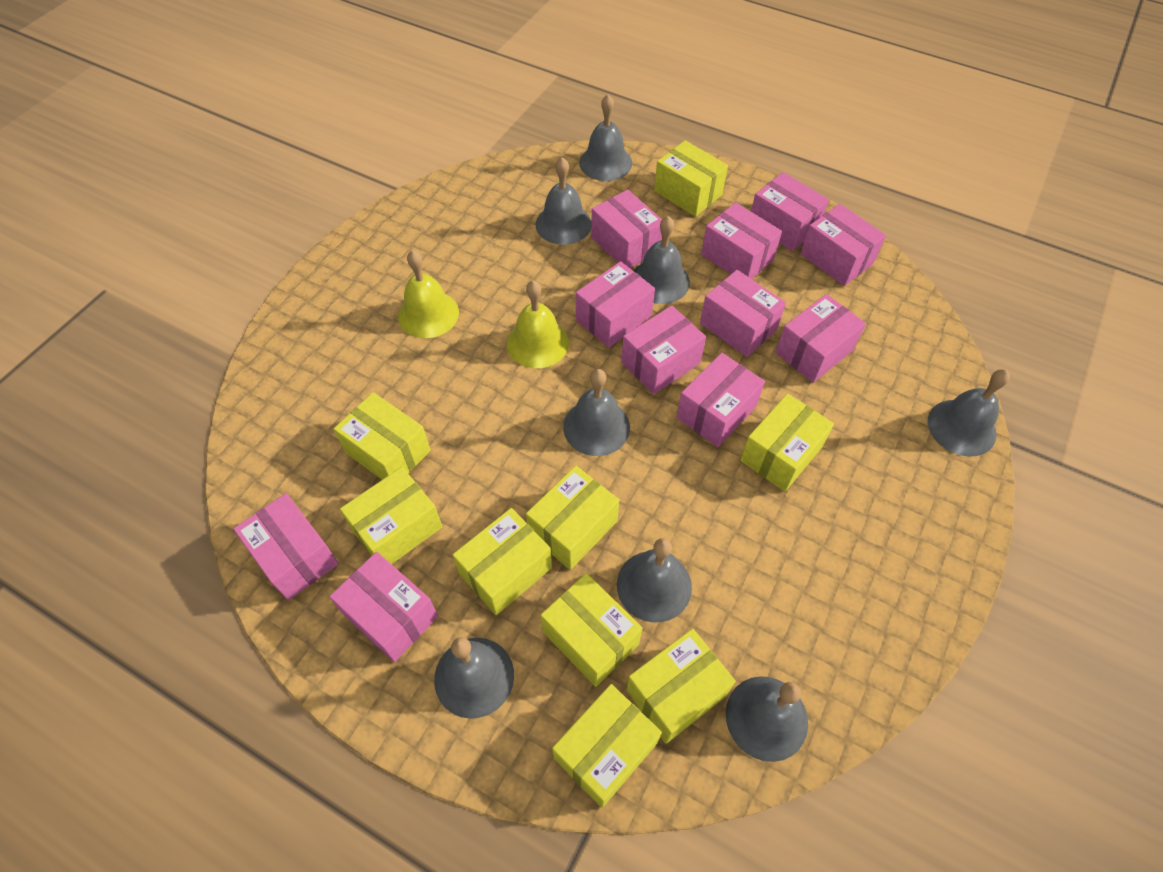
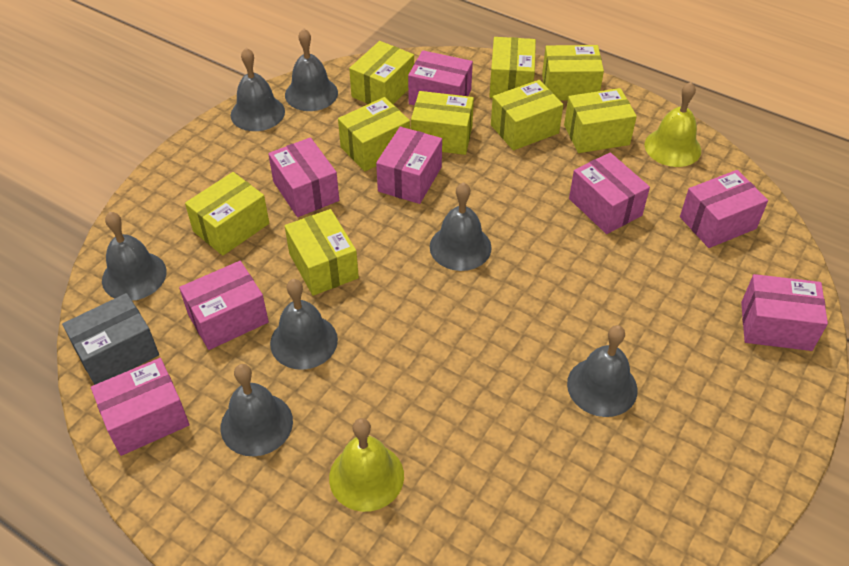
grey bell: [434,637,514,719] [536,157,592,245] [563,369,630,456] [579,94,632,181] [617,538,692,622] [634,216,690,304] [726,676,808,762] [928,369,1010,457] = 8 -> [102,212,167,301] [221,364,293,456] [231,48,285,131] [270,279,338,370] [285,28,338,111] [430,182,492,271] [567,325,637,417] = 7
grey box: none = 0 -> [62,293,159,385] = 1
pink box: [233,493,339,600] [329,552,438,662] [576,261,655,348] [591,189,662,268] [621,306,706,394] [677,353,765,447] [700,270,786,357] [701,202,782,279] [751,172,829,251] [776,294,866,383] [800,204,886,286] = 11 -> [91,358,189,456] [179,261,269,350] [268,137,339,217] [376,127,442,204] [408,50,473,106] [569,152,650,234] [680,170,768,248] [741,274,828,351] = 8

